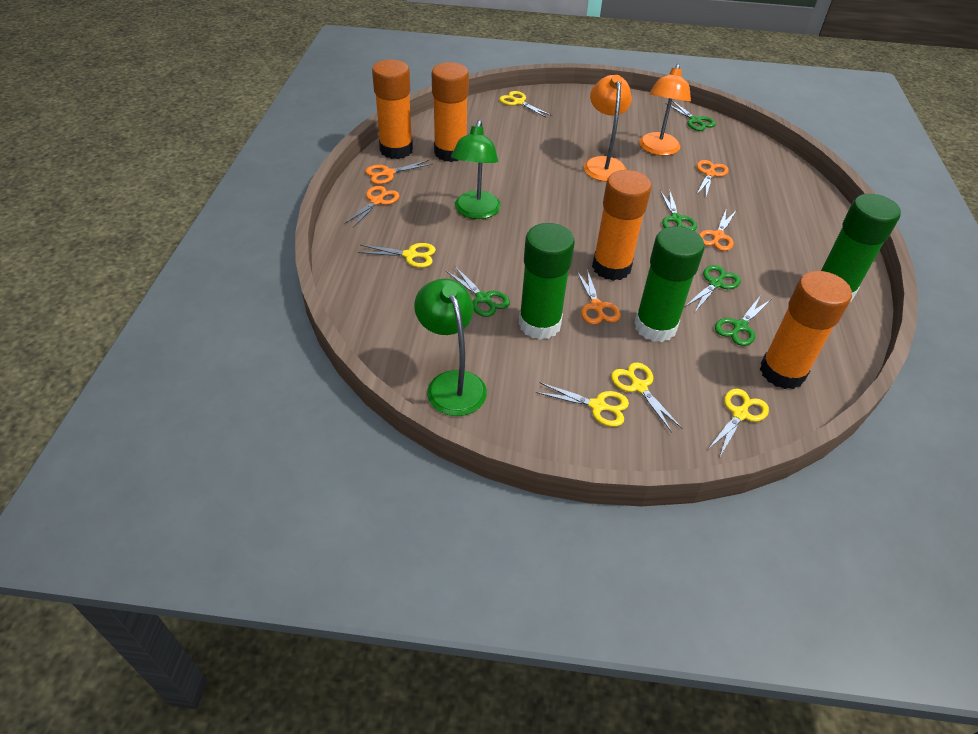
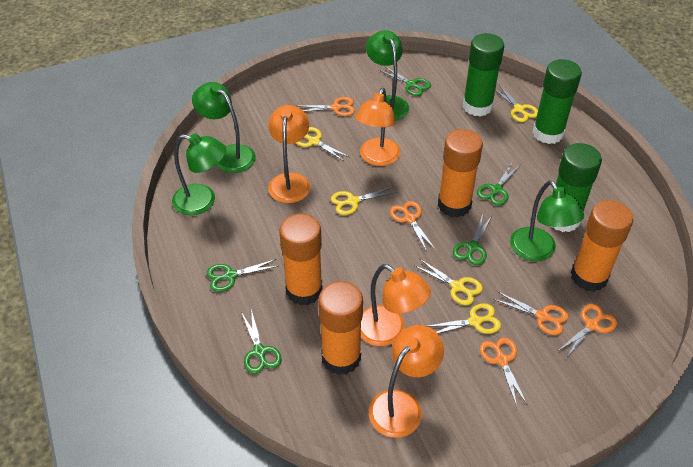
green lamp: [414,278,487,416] [451,120,501,219] = 2 -> [172,133,226,215] [192,82,256,173] [366,30,409,121] [510,180,584,261] = 4
orange lamp: [584,75,632,182] [639,64,691,156] = 2 -> [268,105,310,203] [355,88,401,166] [361,264,431,346] [369,325,444,438] = 4

